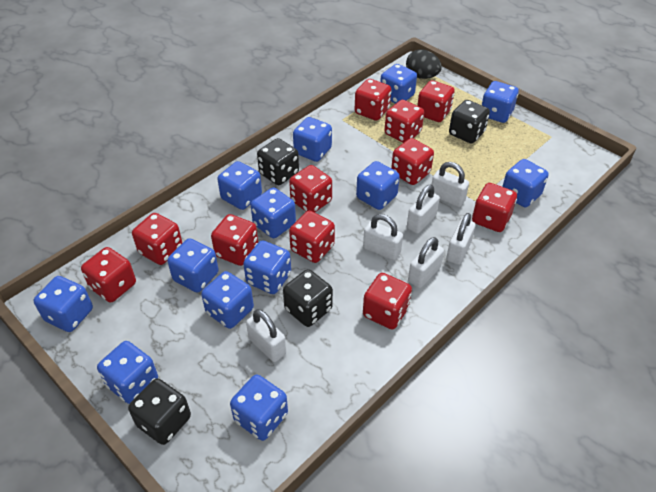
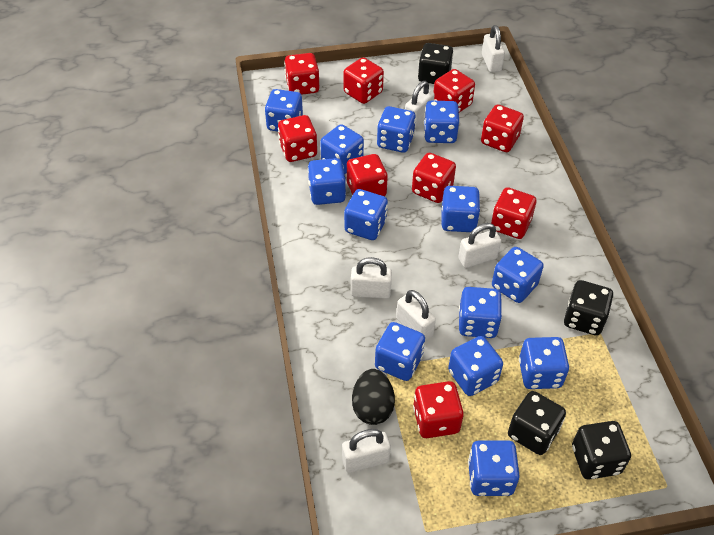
red dice: [81,247,136,302] [132,213,182,265] [211,214,258,266] [289,165,332,213] [289,211,335,263] [355,79,391,121] [363,273,412,329] [385,100,424,143] [391,138,434,185] [417,80,455,122] [472,183,517,232] = 11 -> [278,115,317,162] [284,53,319,95] [343,57,384,104] [347,154,388,196] [412,153,456,203] [413,381,464,438] [433,69,475,113] [481,105,524,152] [491,187,536,239] = 9

